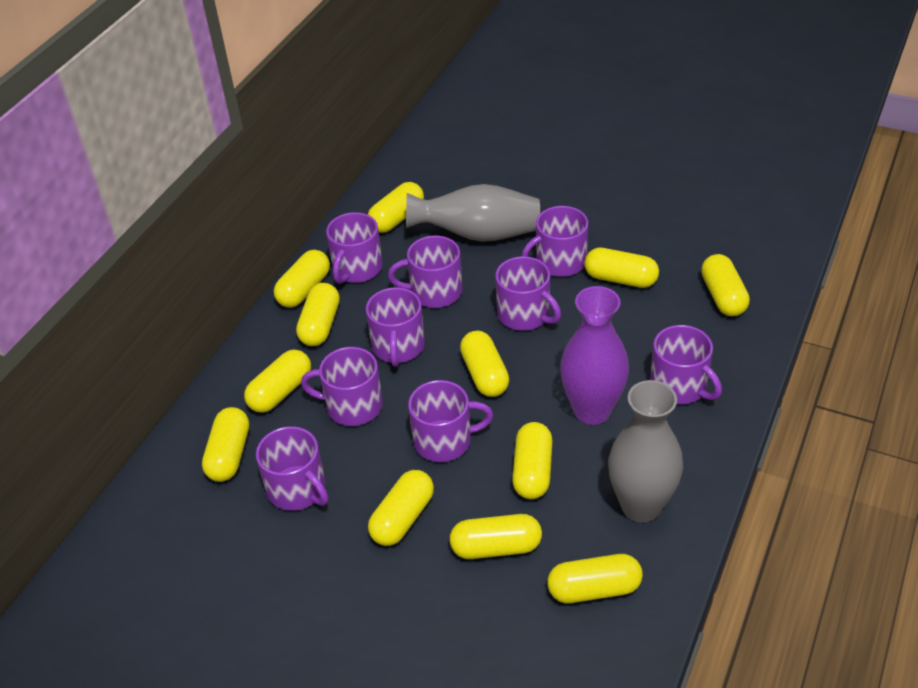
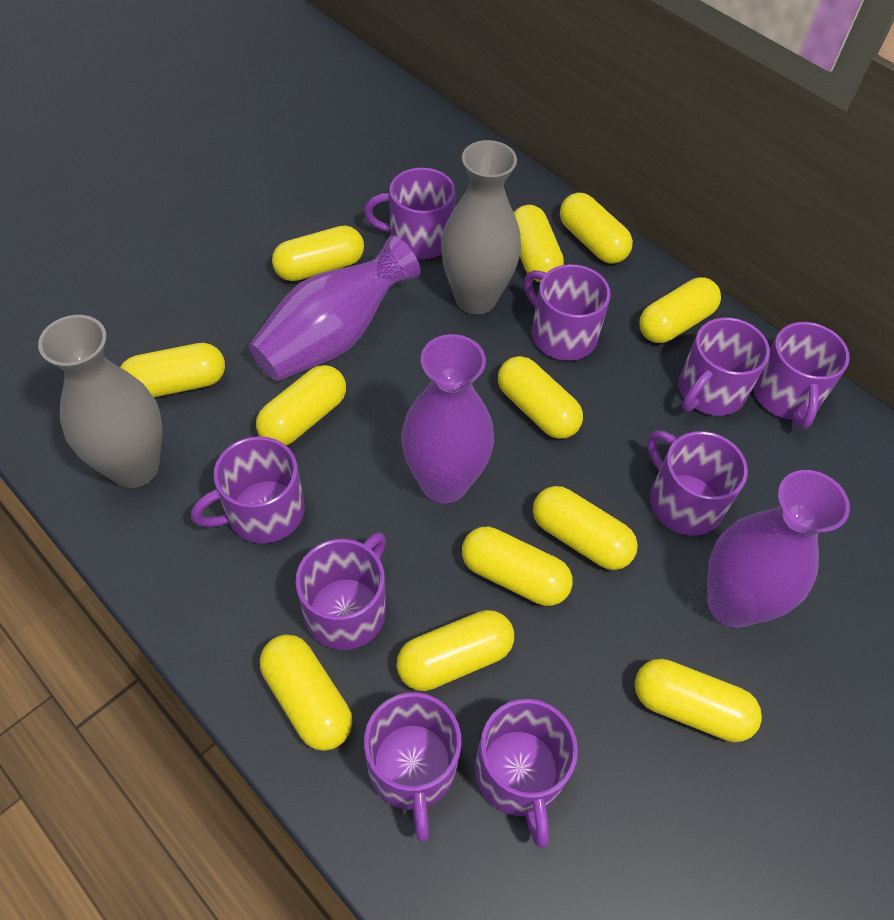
purple vase: [560,286,629,425] = 1 -> [249,235,421,381] [401,334,494,504] [707,470,850,628] = 3

